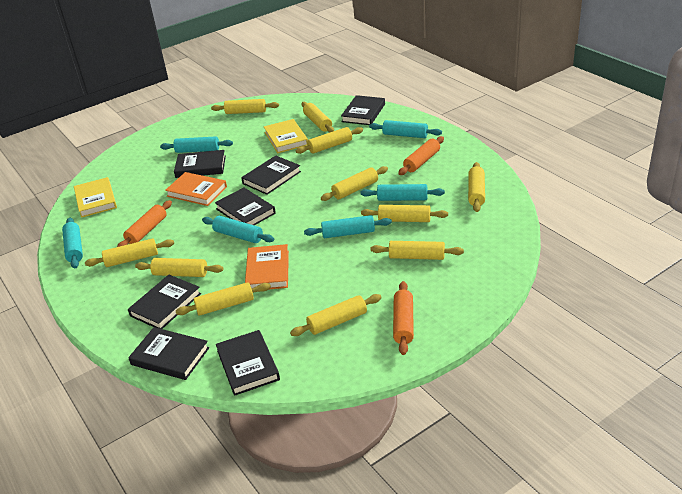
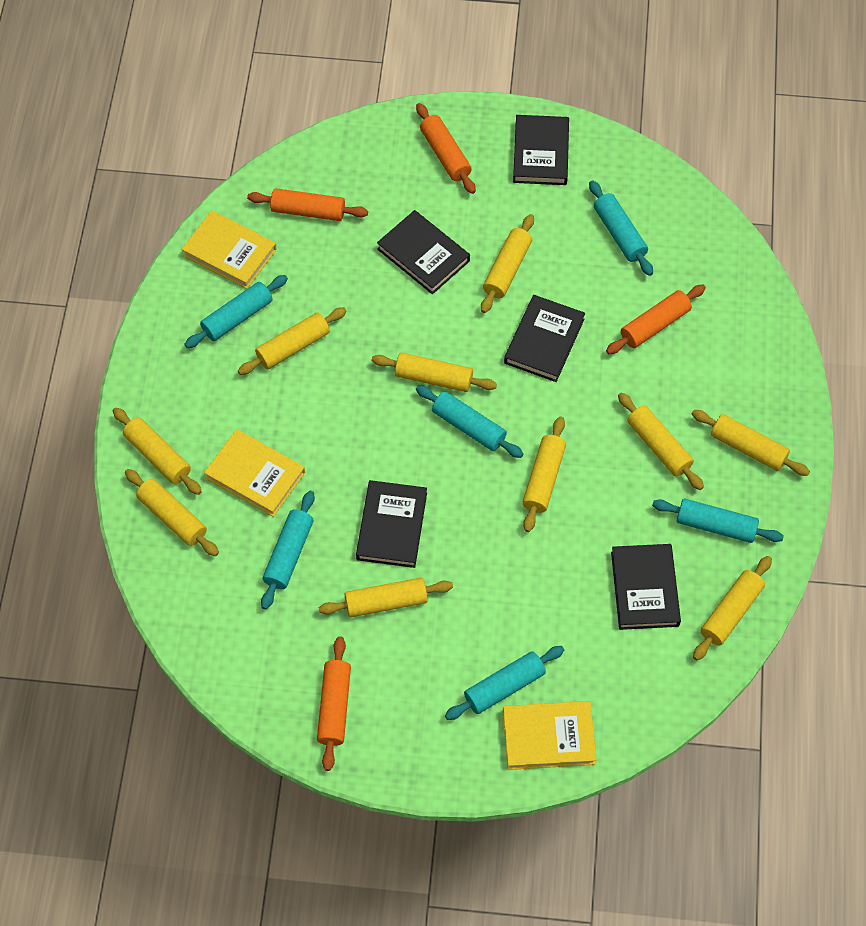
black book: [128,275,201,329] [128,327,209,380] [174,150,226,178] [215,187,276,225] [216,330,280,396] [241,155,301,195] [341,95,385,125] = 7 -> [356,480,427,568] [377,210,470,294] [504,295,585,382] [513,115,569,185] [611,544,681,630] = 5
orange book: [165,172,227,206] [245,244,289,290] = 2 -> none = 0
orange rolling pin: [117,200,172,247] [393,281,414,355] [398,136,444,175] = 3 -> [247,188,368,221] [317,636,351,771] [416,103,476,194] [606,285,706,354] = 4
yellow book: [74,177,117,218] [264,119,308,153] = 2 -> [181,210,277,289] [204,429,305,517] [503,701,597,770] = 3
yellow rolling pin: [85,238,174,267] [135,258,224,277] [176,282,271,316] [211,99,279,114] [290,294,382,336] [296,127,363,154] [301,102,334,133] [321,166,388,201] [361,205,448,222] [370,241,464,260] [468,162,485,212] = 11 -> [113,408,202,495] [125,469,219,556] [238,307,347,375] [319,578,453,617] [372,353,497,392] [481,214,534,313] [522,416,566,532] [618,393,704,490] [692,410,810,476] [693,556,772,661] = 10

